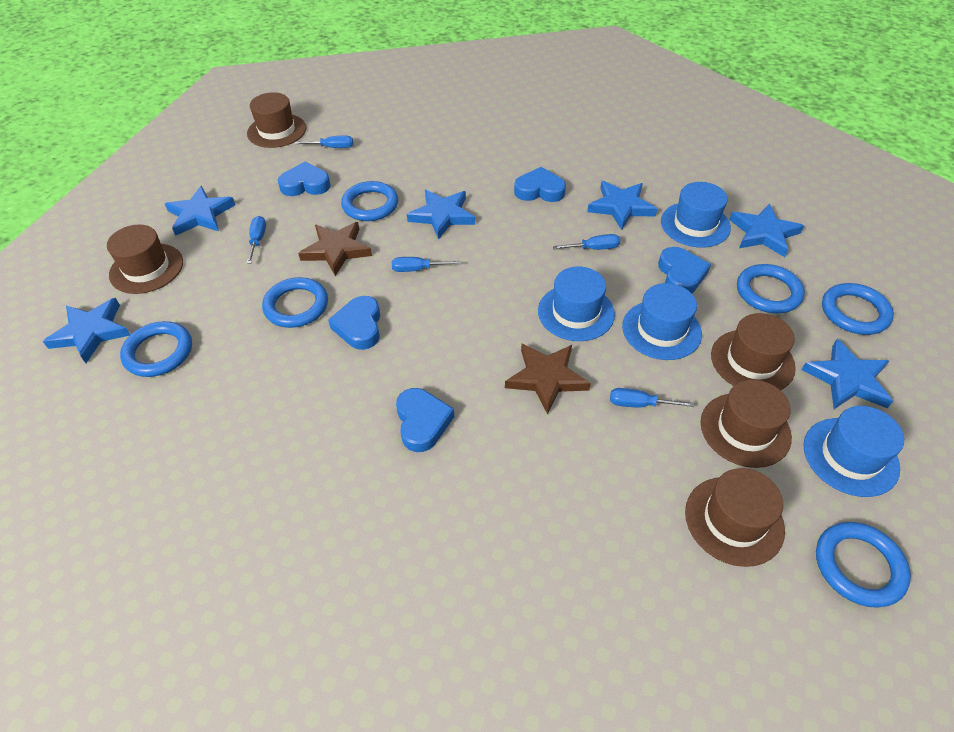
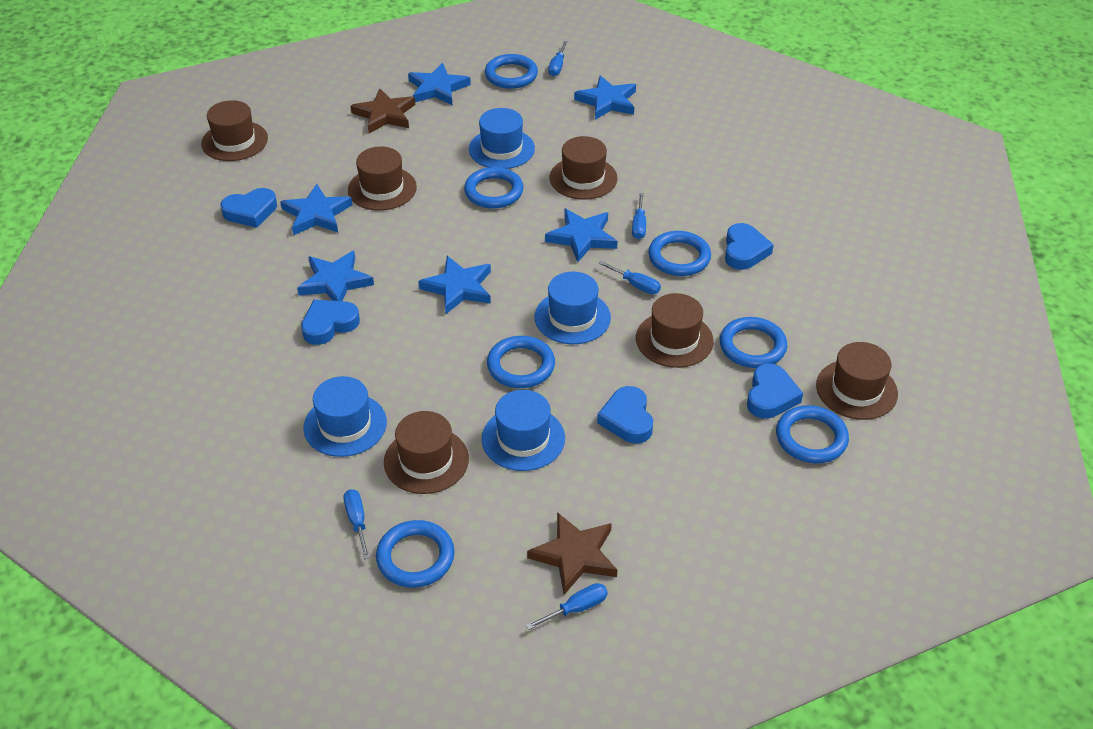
blue ring: [120,321,192,377] [262,277,328,328] [341,181,398,221] [737,264,805,313] [816,522,911,608] [822,283,894,335] = 6 -> [376,520,455,588] [464,167,524,208] [485,54,538,89] [487,336,555,388] [648,231,711,276] [720,317,787,368] [776,405,849,463] = 7
brown hat: [107,225,183,294] [247,92,306,148] [685,468,785,567] [701,380,792,468] [711,313,796,390] = 5 -> [201,100,268,161] [348,146,417,211] [384,411,469,494] [550,136,618,200] [636,293,714,368] [816,342,898,420] = 6

